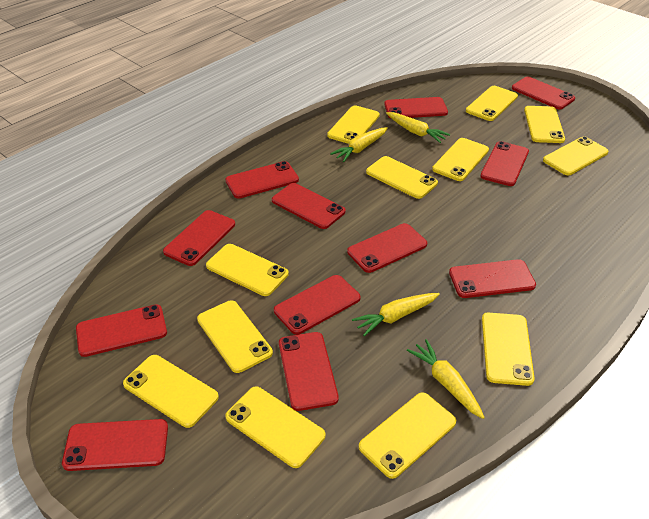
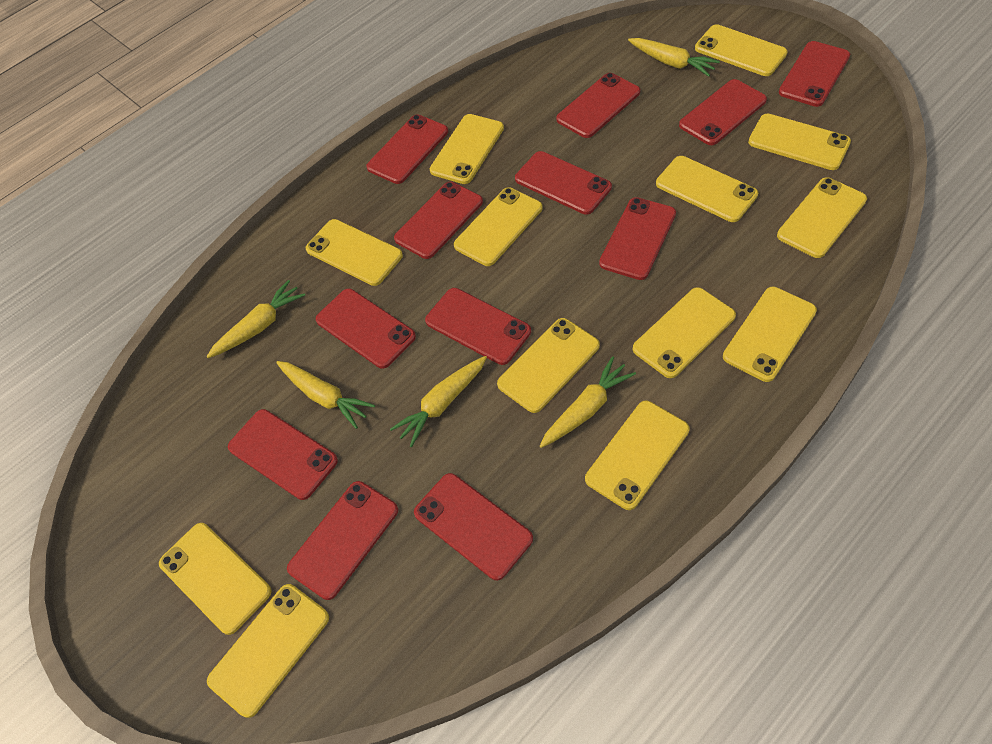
yellow carrot: [330,127,388,162] [352,293,440,336] [386,112,450,143] [407,339,485,419] = 4 -> [207,280,305,358] [276,361,375,429] [390,356,487,447] [540,356,636,448] [628,38,720,77] = 5
yellow phone: [123,355,219,428] [197,300,273,373] [206,244,289,296] [225,386,325,468] [327,105,380,144] [359,392,456,479] [366,156,438,199] [432,138,489,181] [466,86,518,121] [482,313,535,386] [524,106,565,143] [543,136,609,175] = 12 -> [159,523,272,635] [207,584,329,718] [306,219,403,286] [430,114,504,184] [454,187,543,266] [497,318,600,413] [585,401,690,510] [633,287,736,378] [656,156,758,222] [695,24,788,76] [723,287,817,382] [748,114,851,170] [777,177,867,258] = 13

